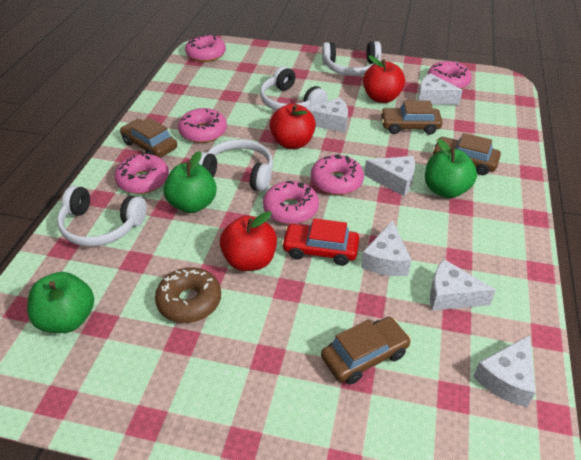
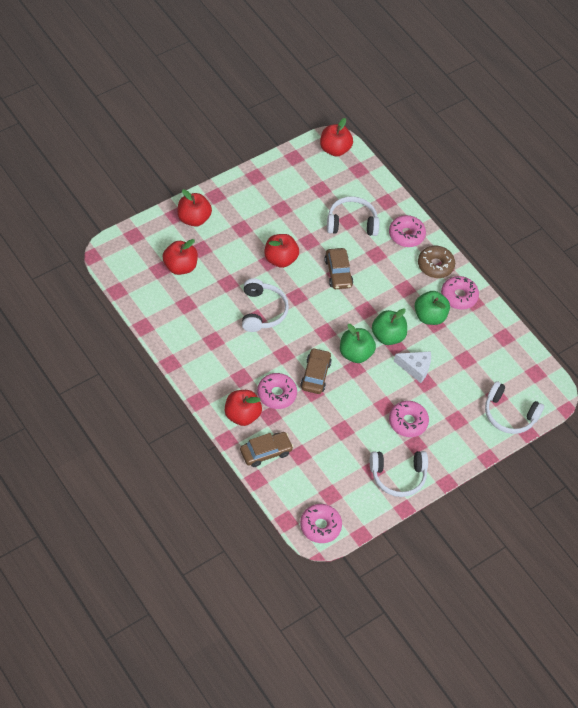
brown car: [120,117,177,158] [321,317,411,384] [380,100,442,135] [433,133,501,175] = 4 -> [240,432,294,467] [300,348,332,394] [324,248,353,289] = 3
pink donut: [115,153,169,194] [178,108,227,143] [185,34,226,62] [263,181,319,224] [311,154,364,195] [427,61,472,89] = 6 -> [257,373,297,409] [300,504,342,543] [389,215,426,247] [389,401,429,437] [441,276,479,309] = 5
red apple: [220,211,277,271] [270,103,316,149] [363,56,405,103] = 3 -> [163,239,198,275] [178,189,212,227] [225,390,262,426] [265,234,299,268] [320,118,353,157] = 5
red car: [281,218,359,266] = 1 -> none = 0
white cheese: [307,97,348,132] [361,220,411,276] [364,156,415,196] [418,73,463,105] [430,259,496,311] [473,335,535,407] = 6 -> [394,351,431,383] = 1

